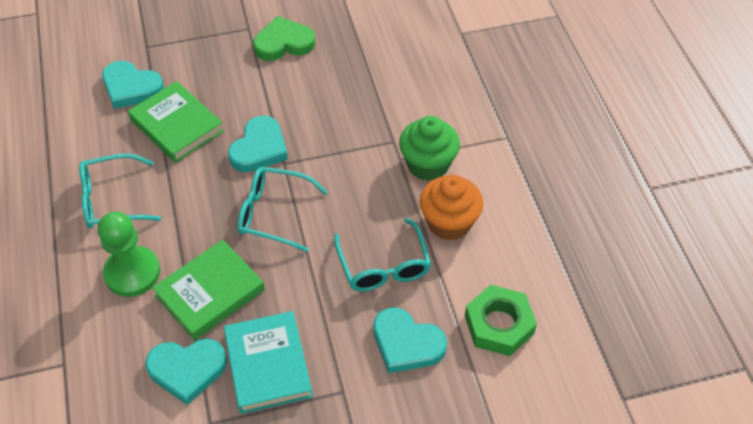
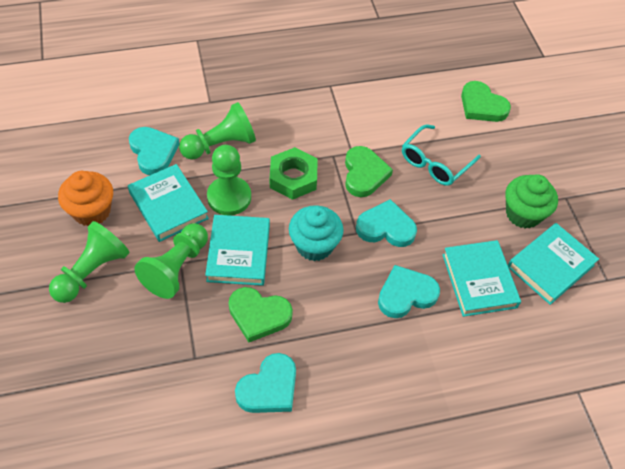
green book: [128,81,224,163] [152,240,265,341] = 2 -> none = 0
green heart: [253,16,315,61] = 1 -> [228,287,293,342] [345,146,393,197] [461,81,511,122] = 3
green pawn: [98,212,160,297] = 1 -> [49,221,130,303] [134,223,208,299] [179,102,256,160] [207,145,251,216] = 4
turquoise book: [224,311,313,414] = 1 -> [128,164,209,242] [205,215,270,286] [442,240,521,317] [508,223,599,305] = 4
turquoise cupcake: none = 0 -> [289,205,344,261] = 1
turquoise glasses: [79,153,161,229] [237,167,328,252] [334,218,431,291] = 3 -> [402,125,481,186] = 1

